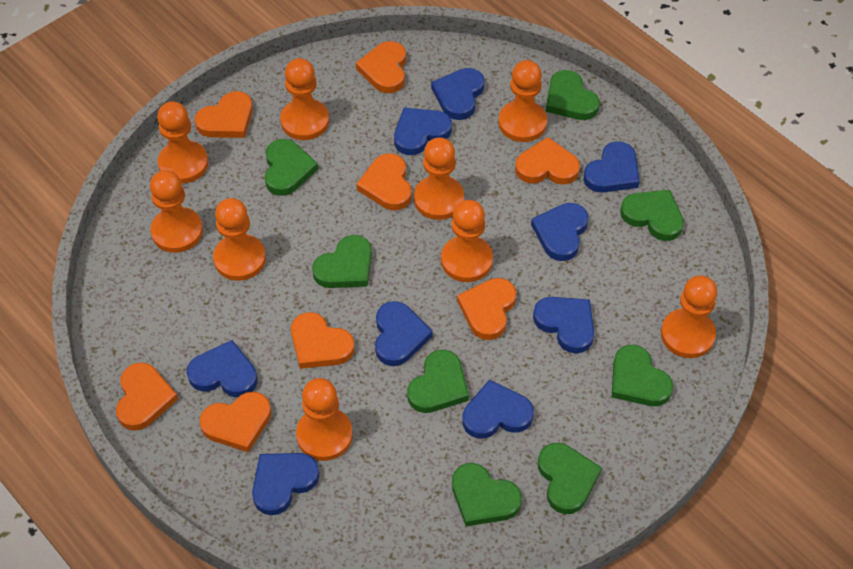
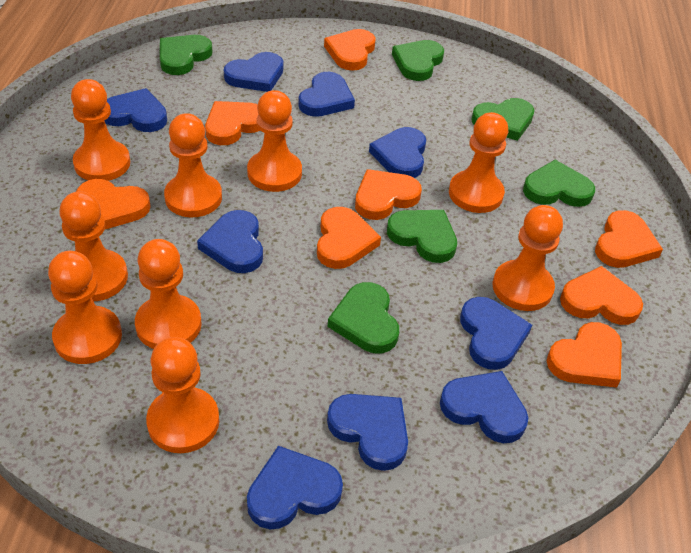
green heart: [265,139,318,196] [312,235,372,288] [407,350,469,413] [452,463,522,526] [538,443,602,514] [546,70,599,120] [612,345,673,406] [620,190,684,241] = 8 -> [160,35,212,75] [328,282,399,354] [387,210,457,263] [392,40,444,81] [471,98,534,141] [523,160,595,207] = 6

